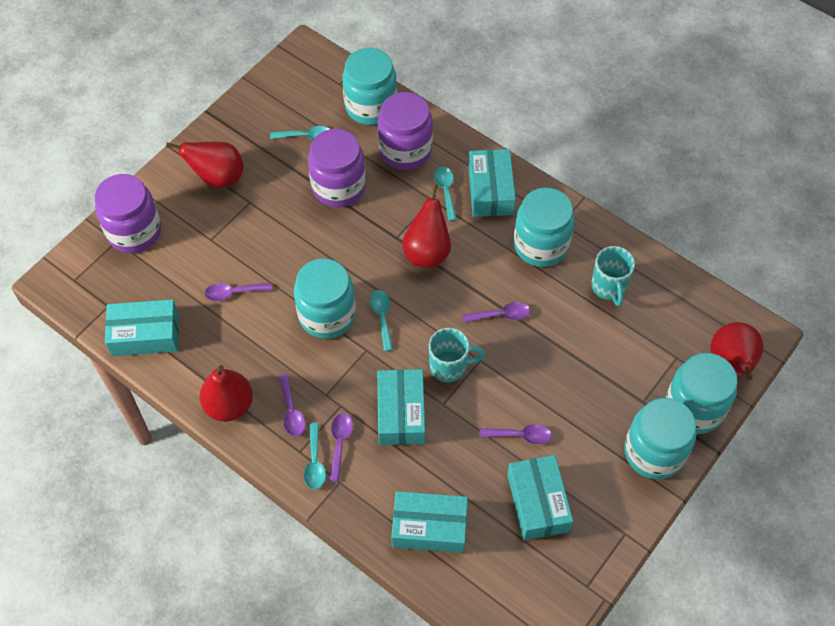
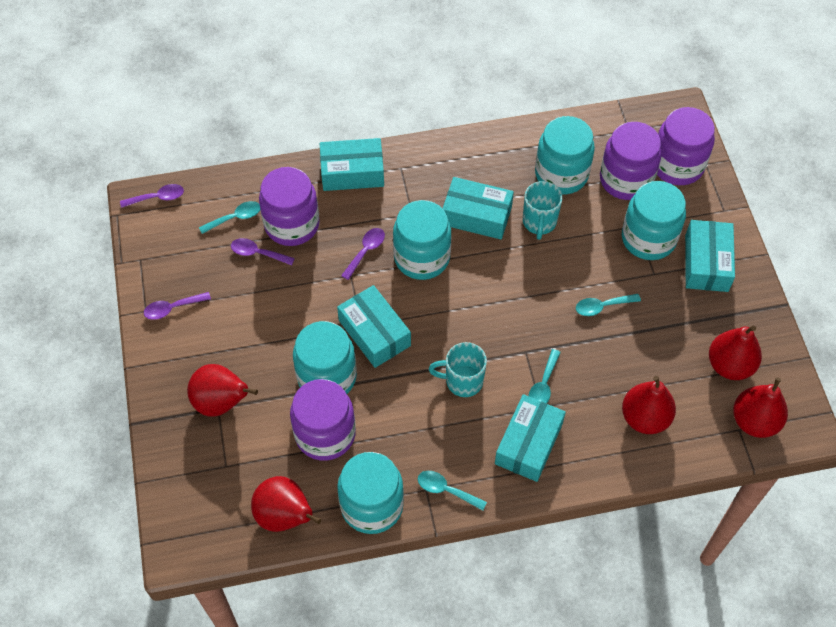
purple jar: [95,174,161,253] [308,129,366,207] [378,92,433,170] = 3 -> [259,167,320,246] [290,379,356,461] [600,122,662,200] [657,107,715,185] = 4
purple spoon: [204,283,272,301] [279,374,305,436] [329,413,353,482] [462,302,530,323] [480,424,552,444] = 5 -> [120,184,184,208] [144,292,211,320] [231,238,295,266] [341,228,385,280] = 4
red pear: [166,142,244,188] [199,365,253,422] [402,184,451,268] [710,322,764,380] = 4 -> [187,364,258,417] [251,476,321,532] [622,376,676,434] [709,326,762,380] [733,377,788,438] = 5

